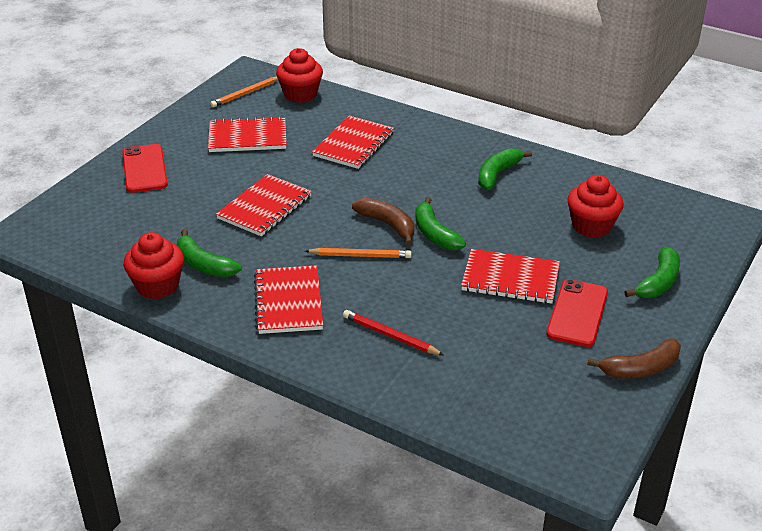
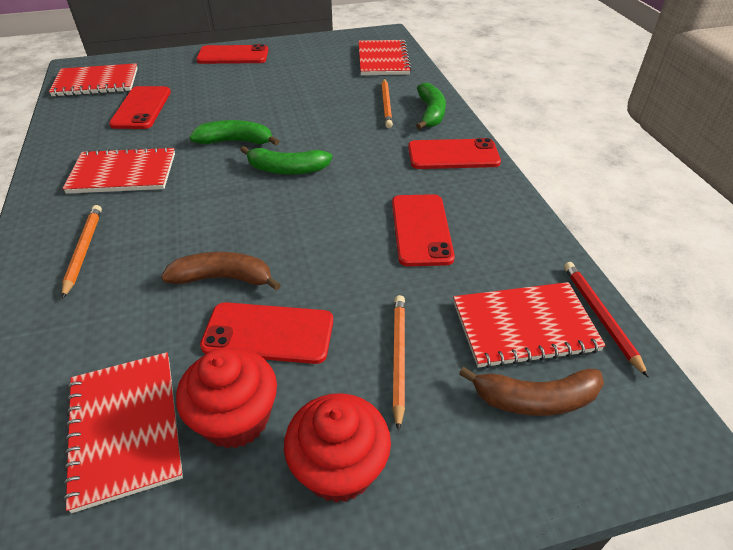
green banana: [177,229,242,277] [415,197,466,250] [478,148,532,190] [625,247,680,298] = 4 -> [189,120,279,145] [240,146,332,175] [416,83,446,130] = 3
orange pencil: [210,77,278,108] [305,248,412,258] = 2 -> [62,205,102,299] [381,79,393,128] [392,295,405,432] = 3
red cupcake: [124,232,184,299] [276,48,323,103] [567,175,624,238] = 3 -> [176,348,277,449] [284,393,391,503] = 2
red phone: [122,144,168,193] [546,279,608,347] = 2 -> [109,86,171,129] [196,44,268,64] [200,302,333,364] [392,194,455,266] [408,138,501,169] = 5

